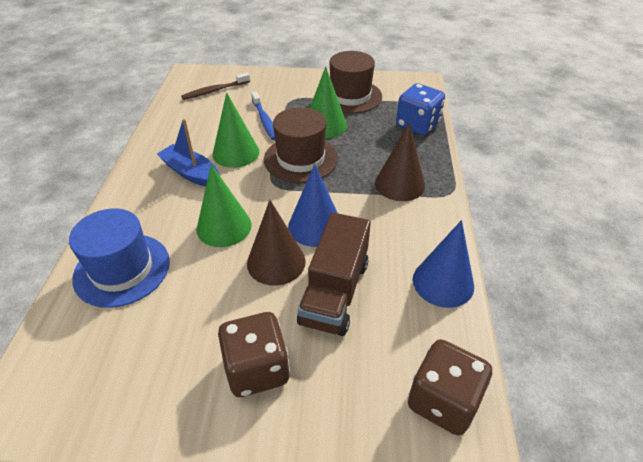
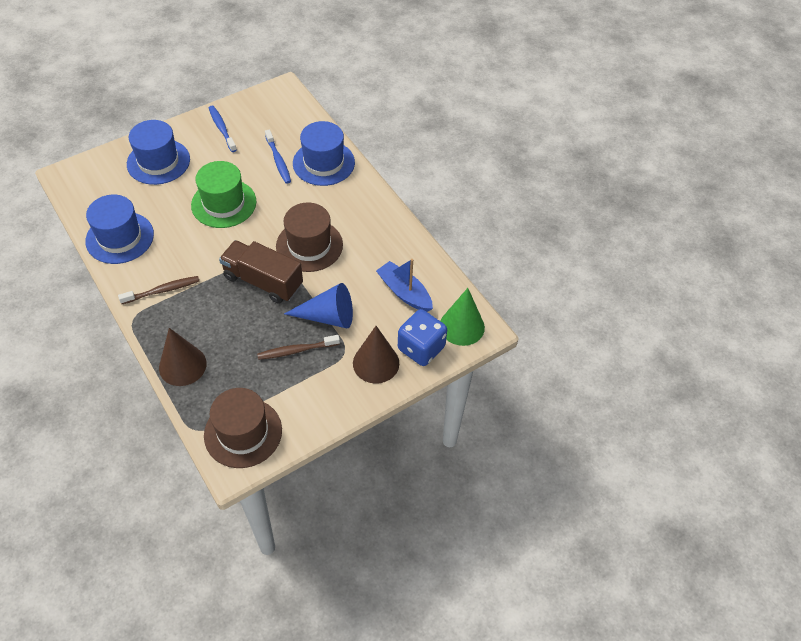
blue cone: [288,164,337,247] [413,220,474,308] = 2 -> [284,283,353,328] = 1
blue hat: [69,208,170,308] = 1 -> [85,195,154,264] [127,120,190,185] [293,121,355,186] = 3
blue toothbrush: [251,92,275,140] = 1 -> [209,106,237,152] [265,129,291,184] = 2
brown dice: [218,312,290,397] [408,339,492,435] = 2 -> none = 0
brown toothbrush: [181,73,250,100] = 1 -> [118,276,199,304] [257,335,340,360] = 2
green cone: [196,164,252,247] [213,92,259,168] [310,66,347,138] = 3 -> [441,288,485,346] = 1
green hat: none = 0 -> [191,161,256,228] = 1

